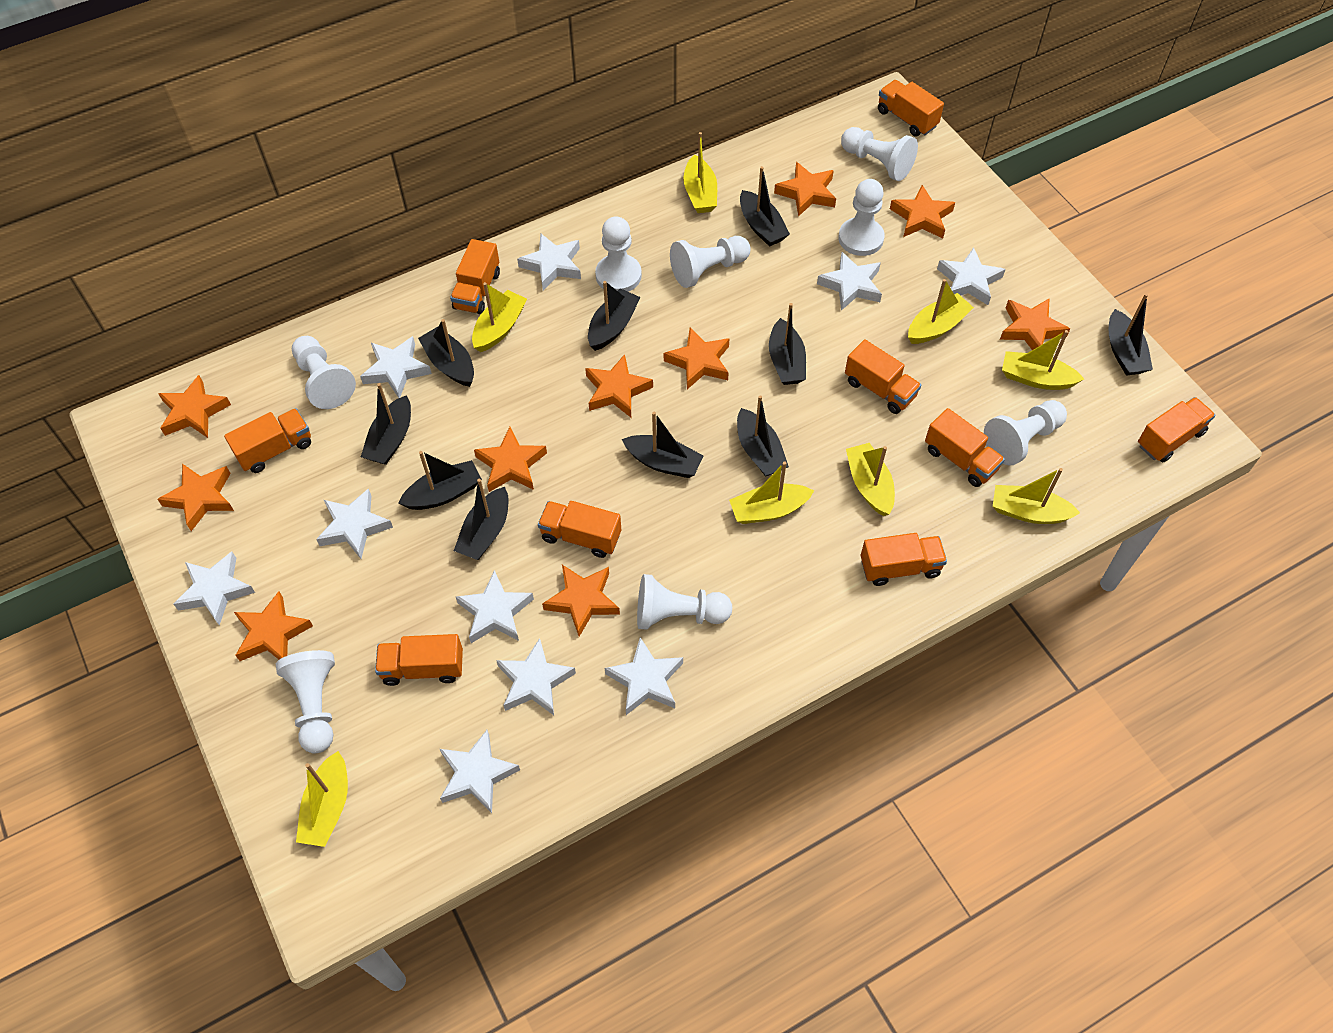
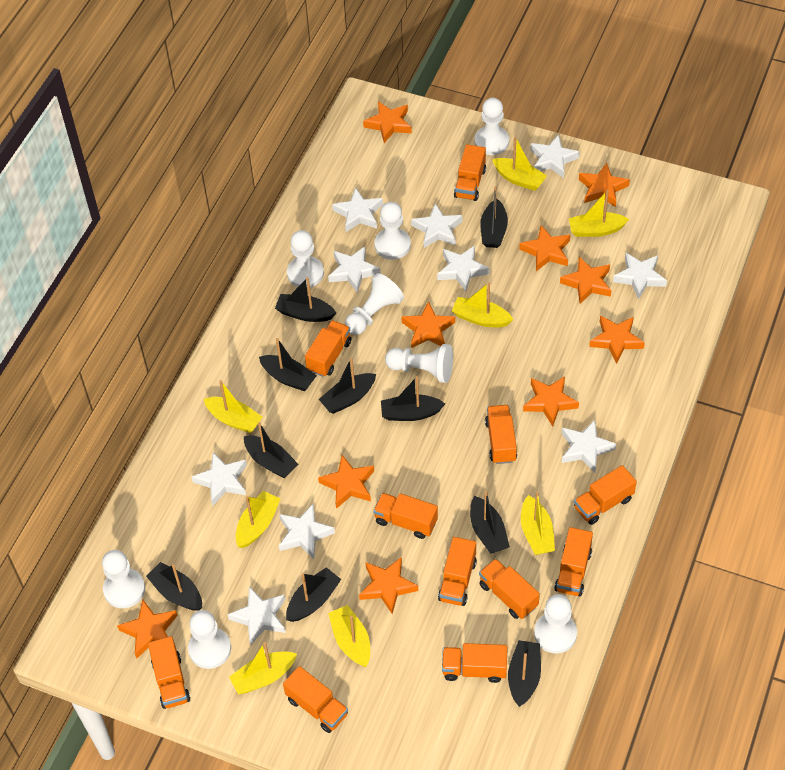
orange truck: [224,408,311,473] [375,634,463,686] [450,239,500,315] [538,501,621,558] [845,339,921,414] [861,533,947,586] [878,80,944,136] [925,408,1005,487] [1138,397,1215,462] = 9 -> [148,636,191,709] [283,666,348,733] [305,320,351,377] [373,493,438,539] [438,537,477,606] [442,643,507,683] [454,144,486,201] [479,558,540,619] [485,405,517,464] [554,527,593,596] [574,465,637,525] = 11

